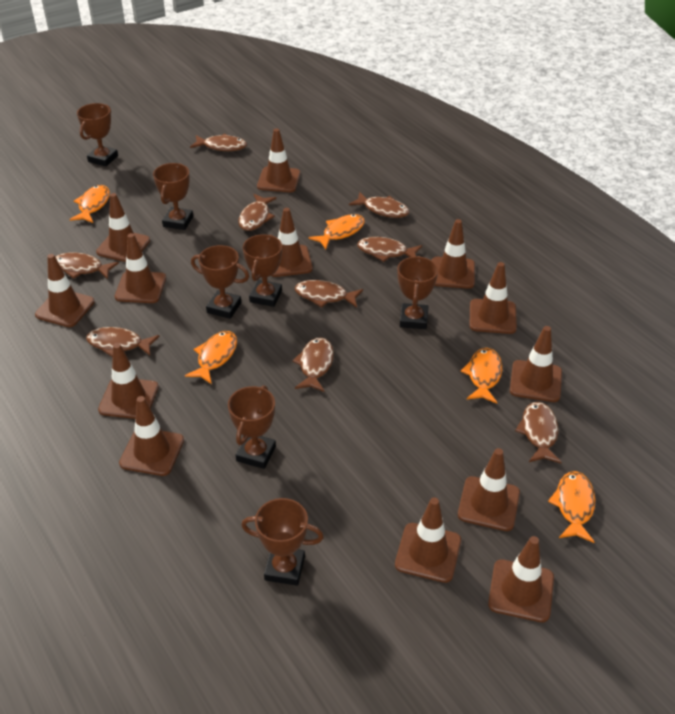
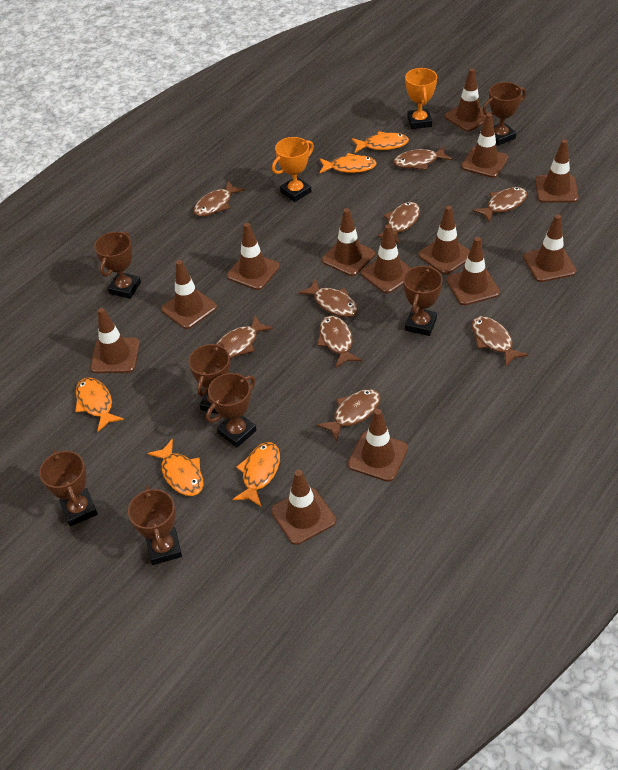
orange trophy: none = 0 -> [272,137,314,202] [405,68,437,129] = 2

